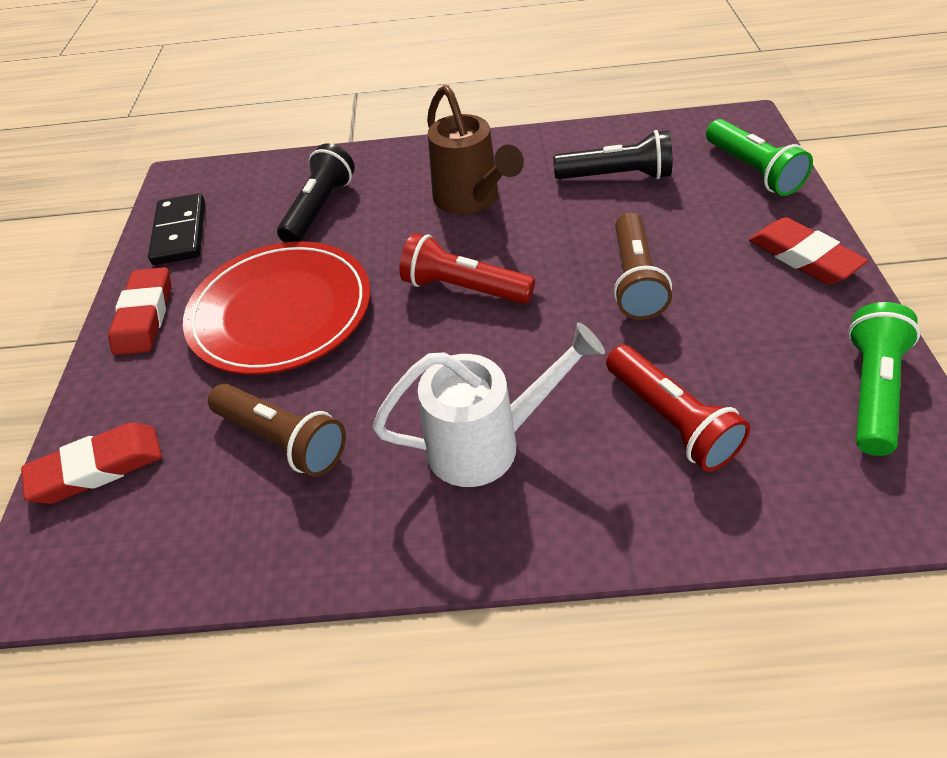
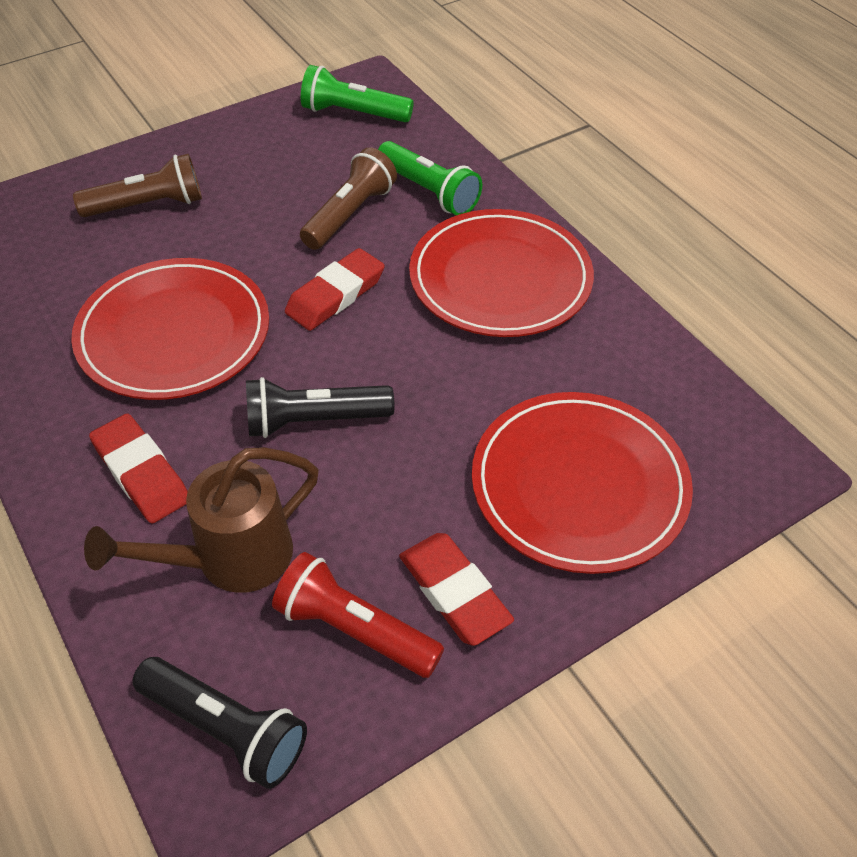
black domino: [148,193,205,265] = 1 -> none = 0
red flashlight: [399,233,535,304] [606,345,750,472] = 2 -> [272,552,444,678] = 1
red plate: [183,241,370,375] = 1 -> [71,258,269,400] [409,209,594,337] [472,392,693,574] = 3
white watering can: [373,322,605,487] = 1 -> none = 0

